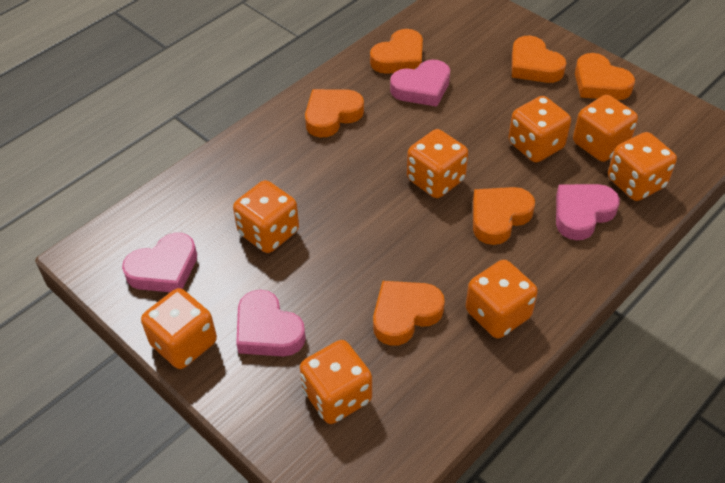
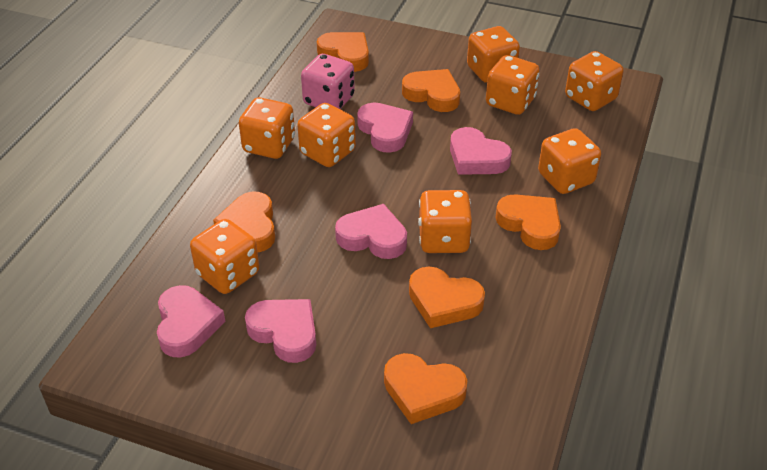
pink dice: none = 0 -> [301,54,355,109] = 1
pink heart: [122,233,197,292] [236,290,306,356] [390,59,450,107] [556,184,620,240] = 4 -> [157,285,226,357] [245,299,316,363] [335,204,407,259] [357,102,413,153] [450,127,512,175] = 5

